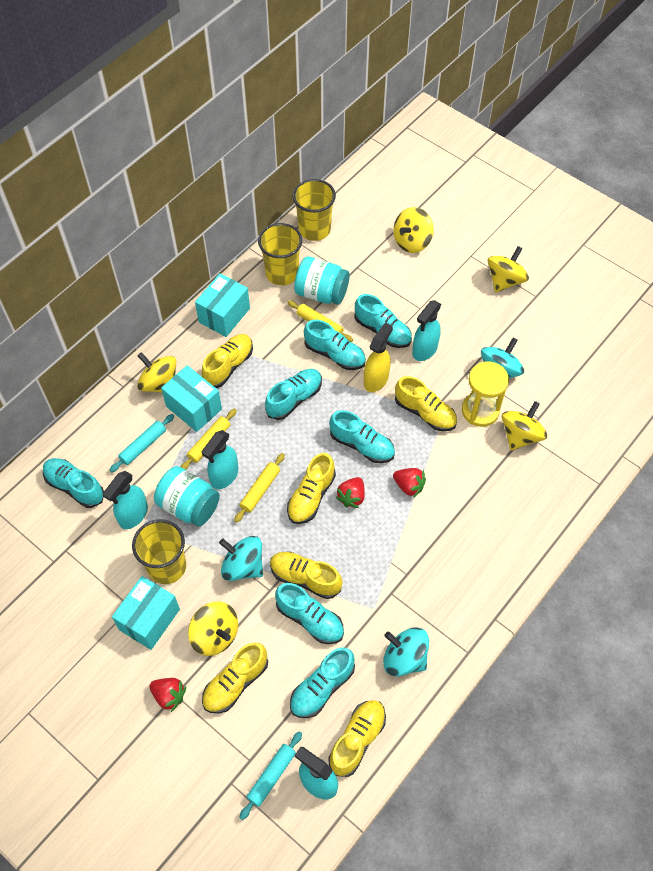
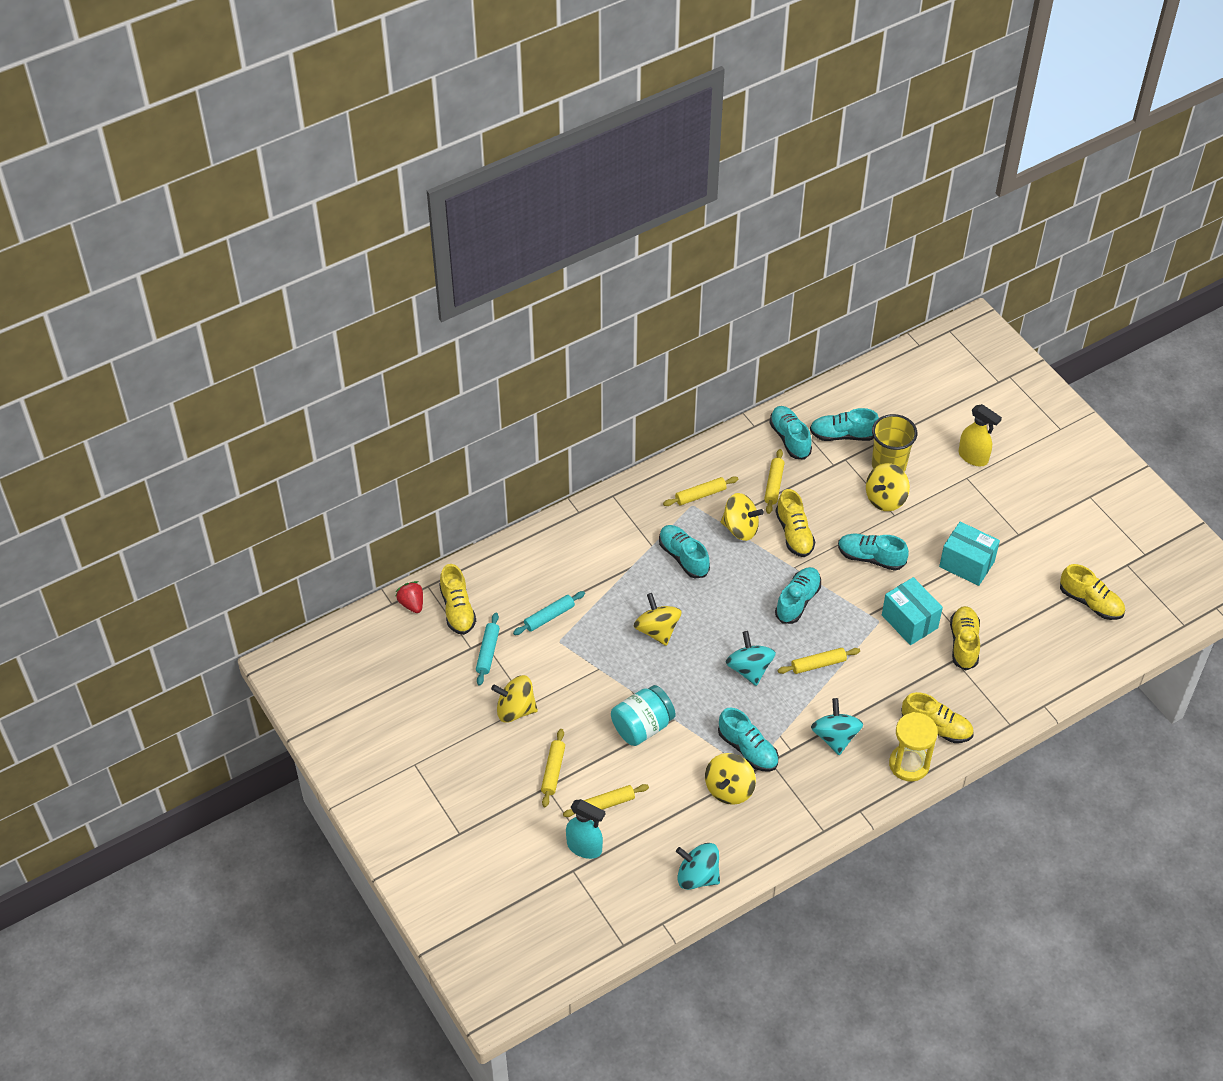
red strawberry: [149,678,186,712] [335,477,365,508] [393,468,426,498] = 3 -> [395,581,423,613] = 1
turquoise box: [112,576,180,650] [161,365,222,432] [195,273,250,337] = 3 -> [882,577,943,645] [939,522,1000,586] = 2
turquoise jar: [154,466,220,526] [294,257,350,305] = 2 -> [611,685,676,746] = 1
turquoise shoe: [43,458,104,508] [265,369,322,420] [275,583,344,644] [290,647,355,718] [304,320,366,370] [329,410,395,463] [354,294,412,348] = 7 -> [659,525,710,578] [718,708,779,772] [769,406,812,460] [775,567,821,624] [810,408,879,441] [838,534,909,571] = 6
turquoise spray bottle: [103,471,148,529] [202,430,238,489] [294,747,338,800] [412,300,441,361] = 4 -> [566,799,605,859] = 1
yellow cup: [132,519,186,584] [258,223,302,286] [293,179,336,241] = 3 -> [872,414,917,472] = 1
yellow rolling pin: [181,409,237,470] [234,453,285,523] [287,300,353,342] = 3 -> [541,729,565,807] [563,784,649,817] [663,476,738,506] [764,449,785,514] [778,648,860,674] = 5
yellow shoe: [202,334,253,388] [202,642,268,713] [270,552,343,599] [287,453,336,524] [328,700,386,777] [395,376,457,431] = 6 -> [439,564,476,635] [776,489,815,557] [901,692,973,743] [950,606,980,670] [1060,564,1125,620] = 5

